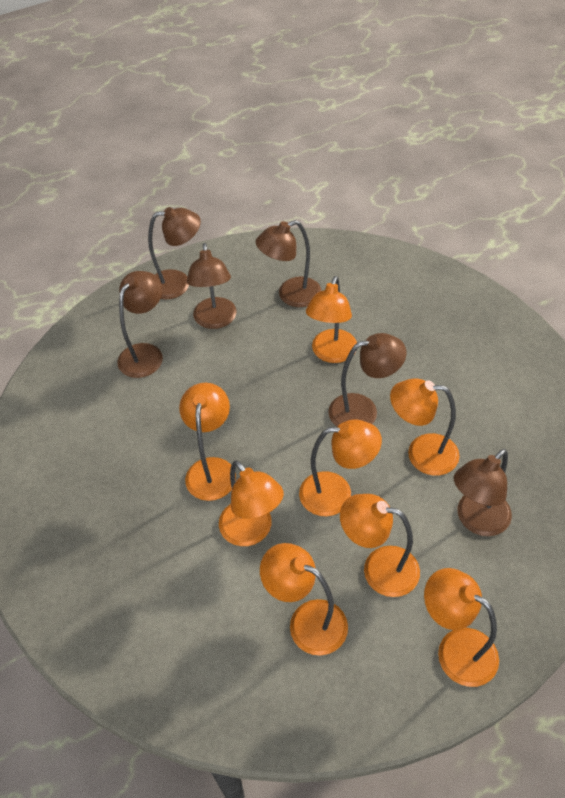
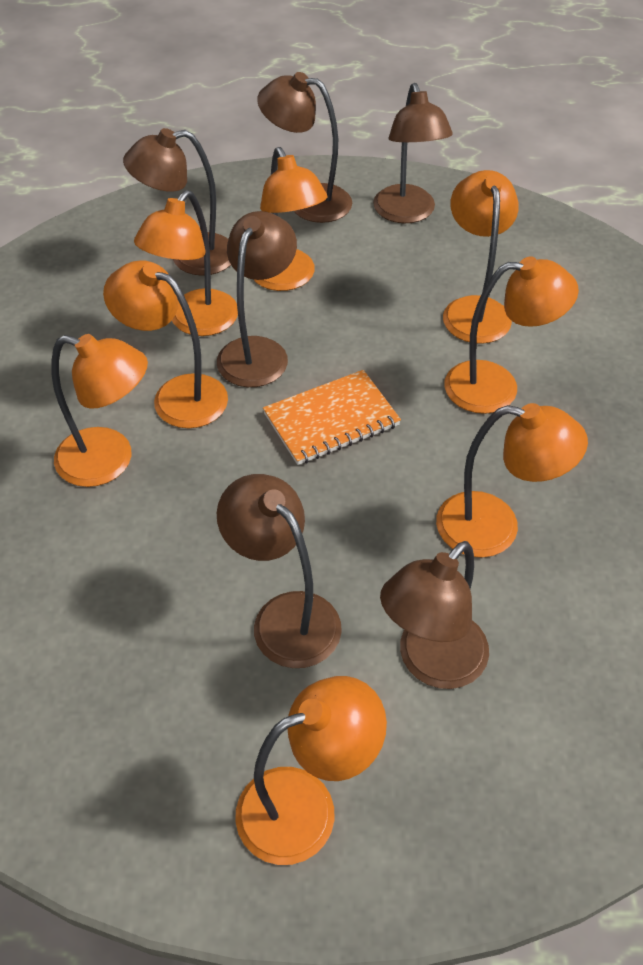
orange notebook: none = 0 -> [263,370,401,465] = 1

